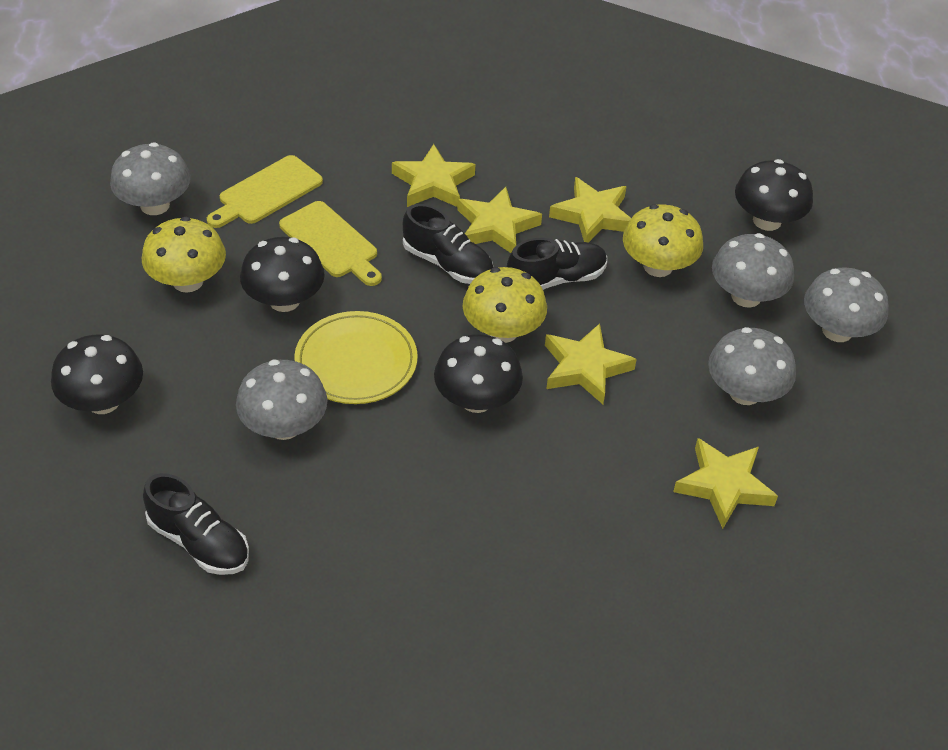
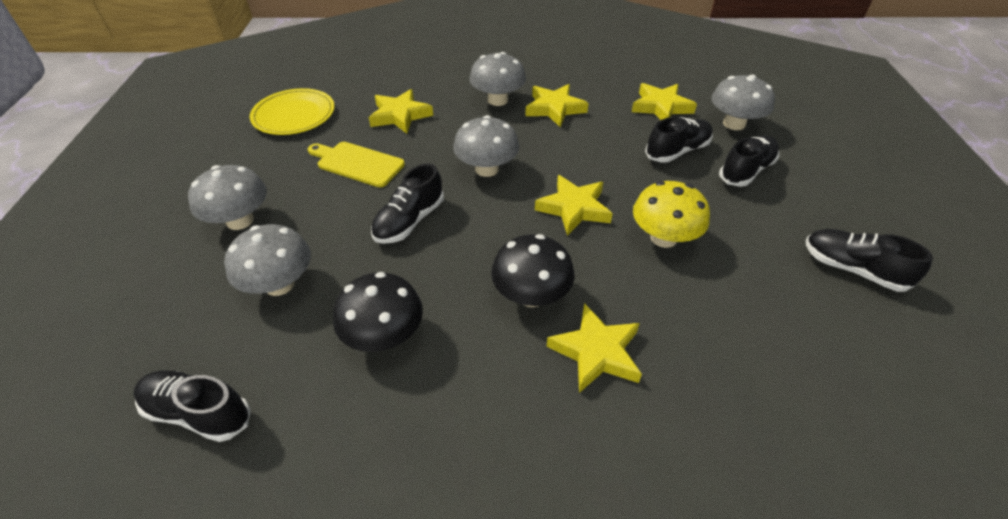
black mushroom: [51,335,143,414] [240,237,325,312] [434,334,523,413] [735,159,813,231] = 4 -> [333,272,423,352] [491,234,574,307] = 2
black shoe: [143,473,249,575] [403,204,493,284] [507,238,607,290] = 3 -> [134,371,251,442] [371,163,444,244] [645,117,713,163] [719,135,779,187] [806,229,933,292] = 5
yellow cutting board: [207,155,323,228] [279,201,382,286] = 2 -> [308,142,405,187] = 1
yellow mushroom: [142,217,226,293] [463,267,547,343] [623,204,703,277] = 3 -> [633,181,710,248] = 1

